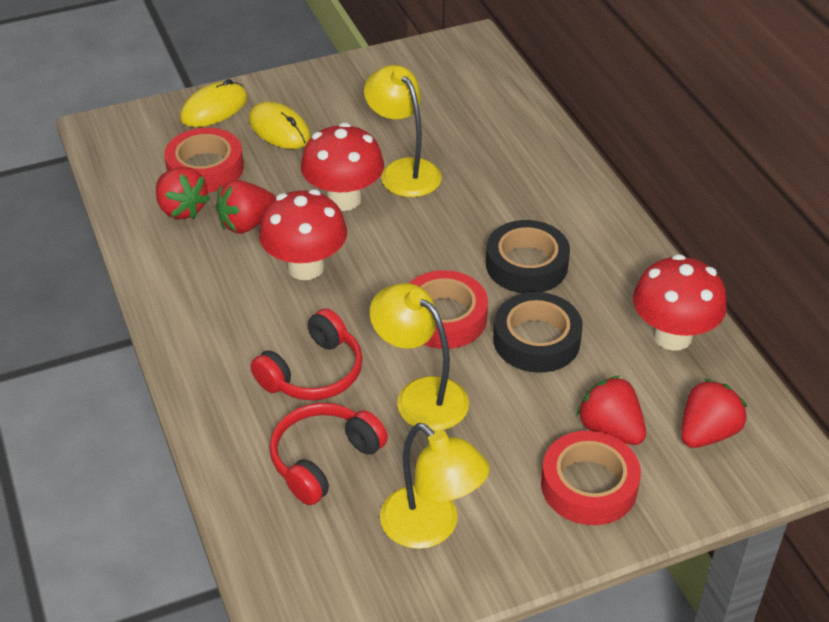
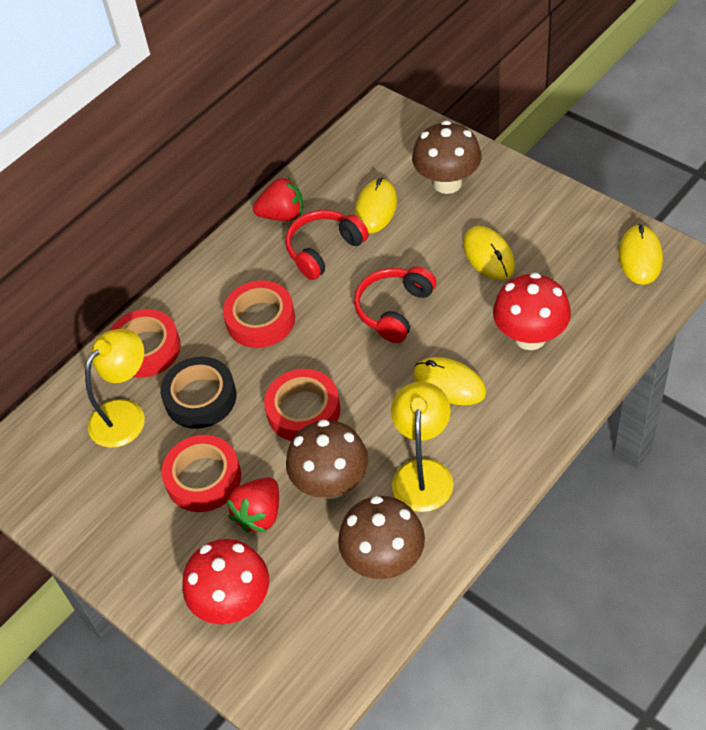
black tape: [486,220,570,293] [493,292,583,373] = 2 -> [160,357,236,429] = 1
brown mushroom: none = 0 -> [286,420,368,499] [338,496,425,579] [412,121,481,194] = 3
red mushroom: [259,189,347,280] [301,123,384,211] [633,254,727,351] = 3 -> [182,539,269,624] [493,273,571,350] = 2
red strawberry: [156,167,210,219] [216,180,276,234] [576,375,646,445] [681,378,747,448] = 4 -> [227,477,279,533] [253,177,303,221] = 2
red tape: [164,128,244,193] [410,270,488,349] [541,431,641,525] = 3 -> [109,309,181,378] [161,435,241,512] [223,280,295,348] [264,369,340,441] = 4
yellow lamp: [364,65,442,197] [370,283,469,431] [380,423,489,549] = 3 -> [85,329,145,448] [391,382,453,512] = 2
yellow mouse: [180,79,247,127] [249,101,311,149] = 2 -> [355,178,397,233] [414,357,487,405] [463,226,515,280] [619,224,663,285] = 4

